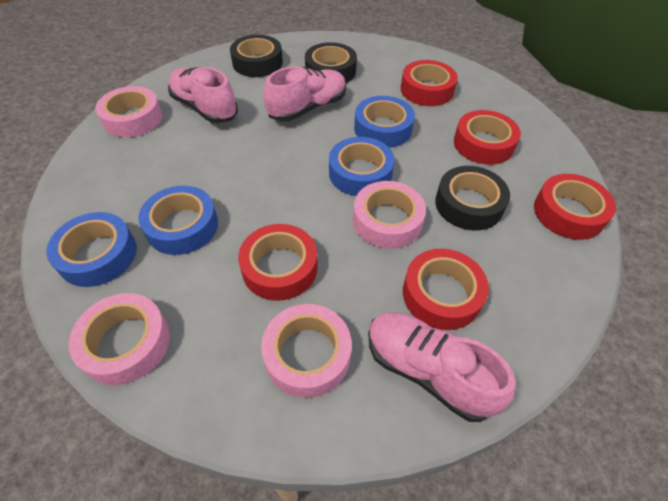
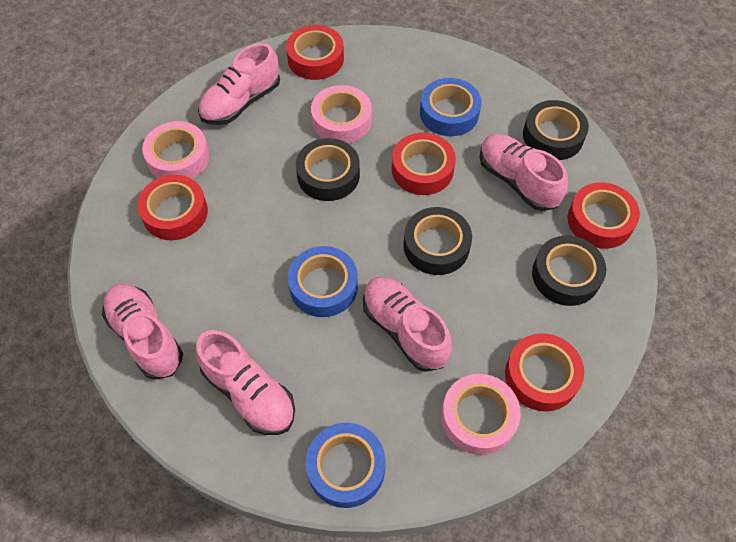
black tape: [230,35,283,77] [305,42,357,83] [435,166,510,230] = 3 -> [296,138,360,201] [403,207,472,275] [523,100,589,160] [532,236,606,306] = 4
blue tape: [46,212,137,287] [139,186,218,255] [329,137,395,196] [354,96,415,148] = 4 -> [288,246,358,317] [306,423,386,508] [420,78,481,136] = 3
pink shoe: [168,67,238,123] [264,66,346,121] [368,312,516,422] = 3 -> [102,284,183,380] [195,330,295,435] [198,43,280,125] [363,277,452,372] [479,134,568,211] = 5
pink tape: [68,293,170,385] [95,86,162,137] [261,304,352,398] [353,181,426,249] = 4 -> [142,121,210,179] [311,85,372,143] [441,374,521,455] = 3

